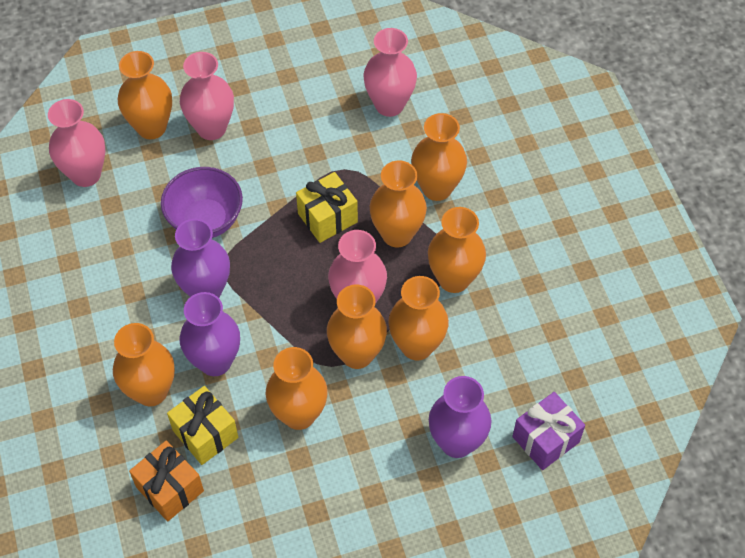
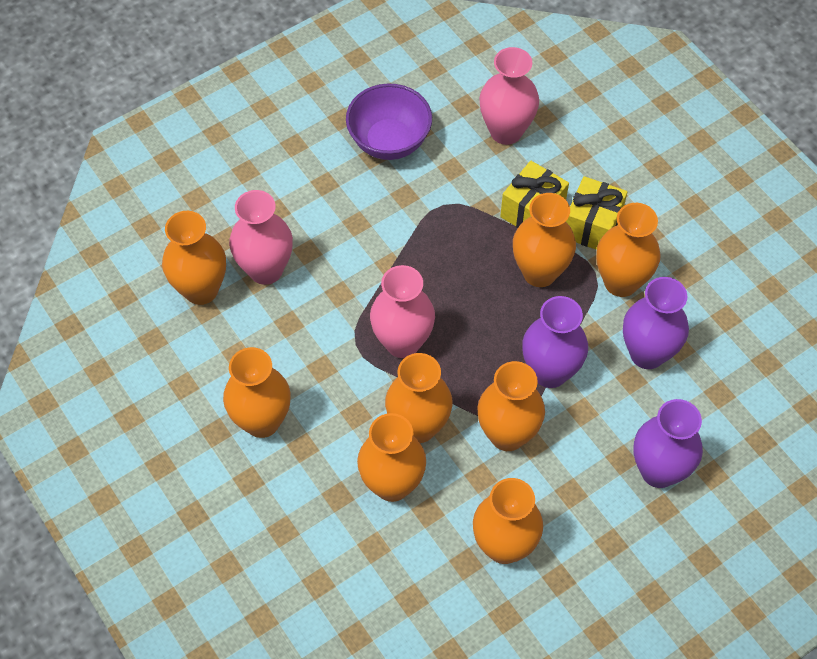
orange gift: [129,440,204,521] = 1 -> none = 0
pink vase: [48,99,106,187] [180,52,234,140] [328,230,387,302] [363,28,417,117] = 4 -> [229,190,293,285] [370,265,435,358] [479,47,539,145] = 3
purple gift: [512,392,585,470] = 1 -> none = 0

